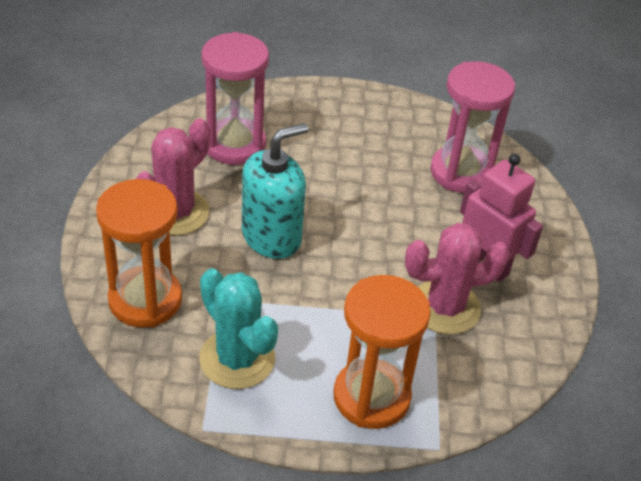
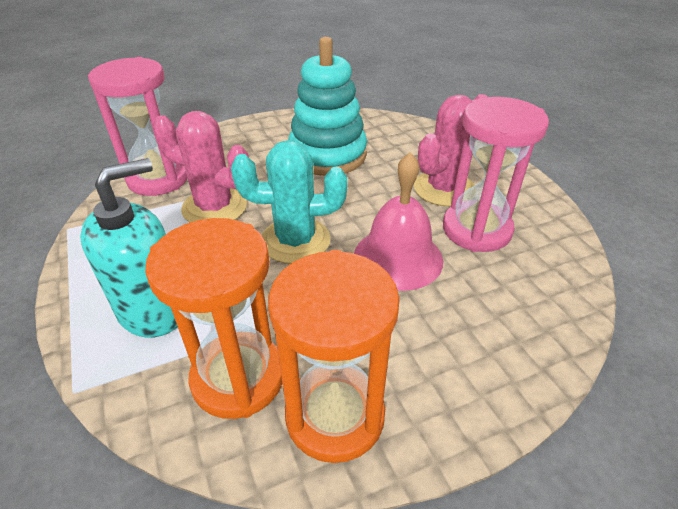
pink bell: none = 0 -> [354,152,443,291] = 1
pink robot: [460,154,543,282] = 1 -> none = 0
turquoise stacking toy: none = 0 -> [288,37,367,176] = 1

